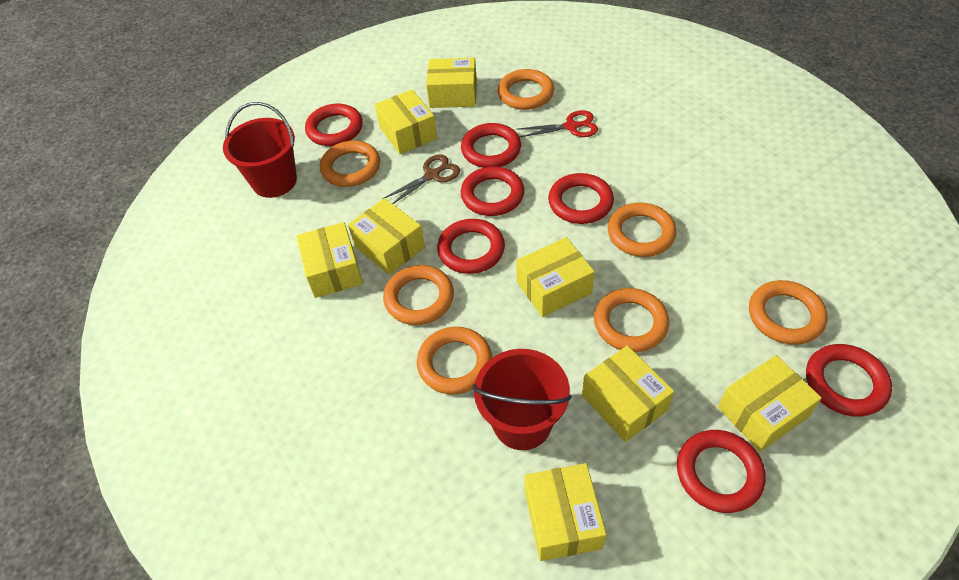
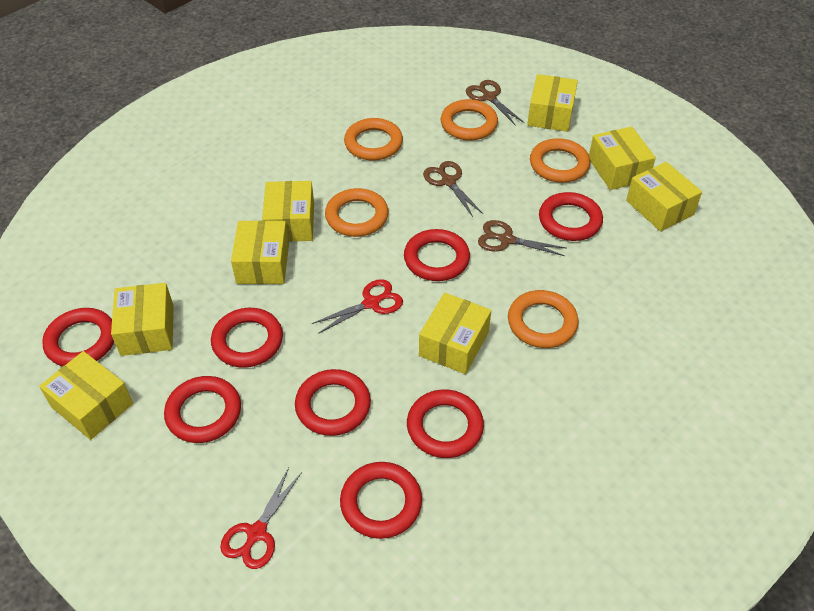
brown scissors: [382,154,460,204] = 1 -> [423,161,483,217] [466,80,525,126] [478,220,566,256] = 3
orange ring: [320,141,380,187] [383,265,454,325] [417,327,492,395] [498,69,554,110] [594,288,669,352] [608,203,677,257] [749,280,828,345] = 7 -> [325,188,388,237] [344,118,403,161] [441,99,498,140] [508,290,579,348] [530,138,590,183] = 5
red bucket: [223,102,297,198] [472,349,572,450] = 2 -> none = 0
red ring: [305,104,363,146] [437,219,505,274] [461,123,521,168] [461,166,524,216] [548,173,614,224] [677,430,766,513] [806,344,892,417] = 7 -> [42,308,114,366] [164,376,241,443] [211,308,283,368] [295,369,371,436] [340,462,422,539] [404,229,470,281] [407,389,484,458] [539,192,603,241] = 8
red scissors: [518,110,598,137] = 1 -> [220,468,302,569] [312,279,403,334] = 2

